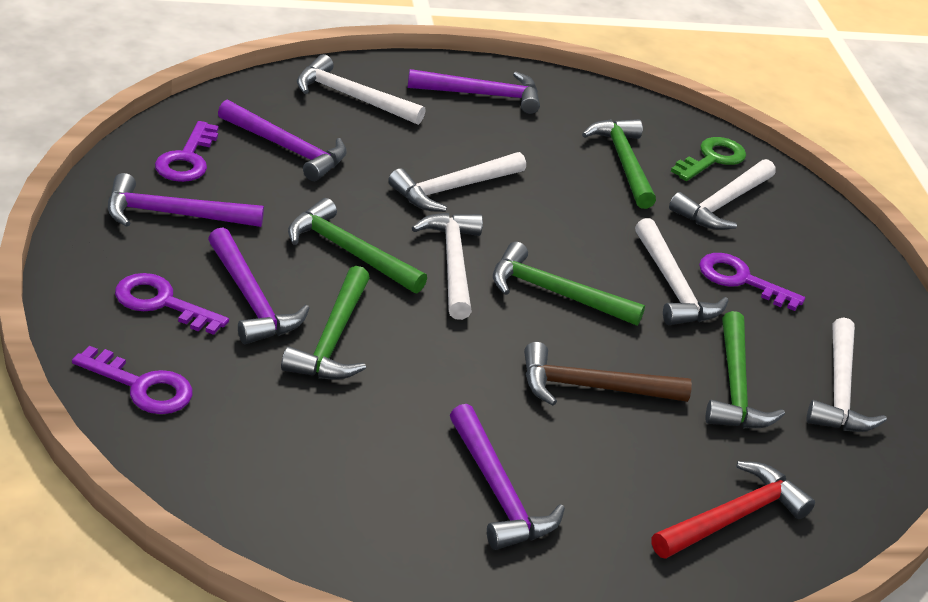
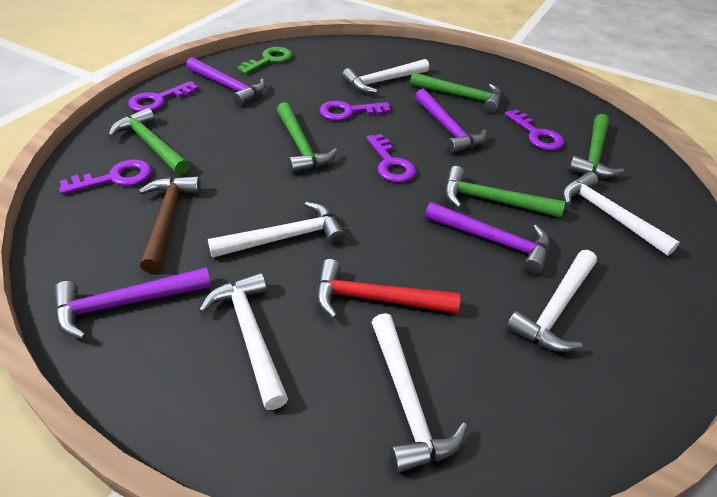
purple hammer: [108,173,264,227] [208,228,310,344] [218,100,347,181] [408,69,540,114] [450,404,565,550] = 5 -> [54,267,211,339] [186,57,266,106] [415,89,487,153] [425,202,550,274] = 4
purple key: [72,346,192,414] [115,273,229,335] [155,121,219,182] [699,253,805,311] = 4 -> [59,159,152,195] [128,81,199,112] [320,101,391,121] [366,134,416,183] [505,109,564,150] = 5

